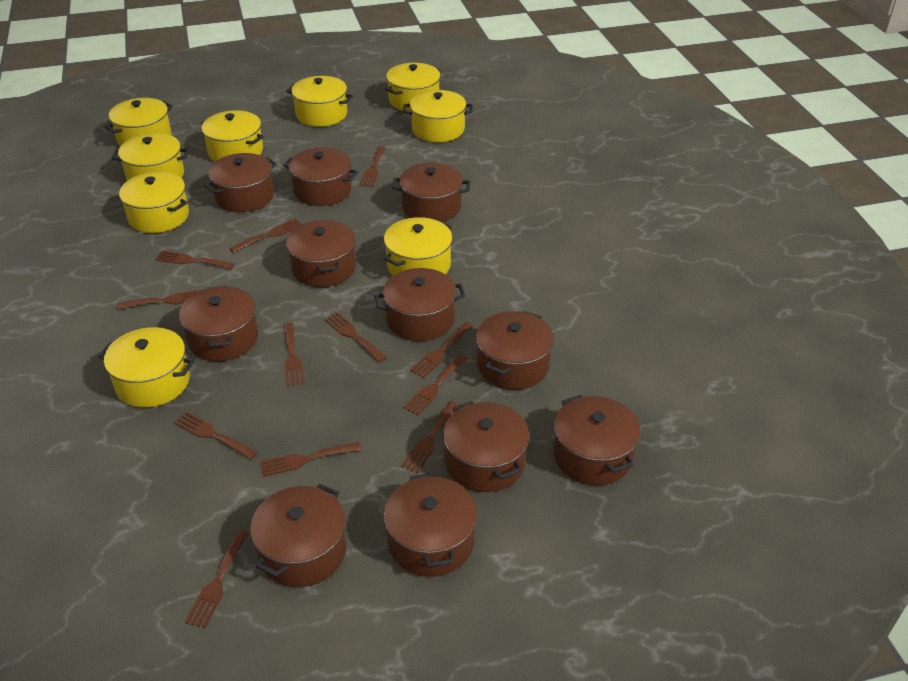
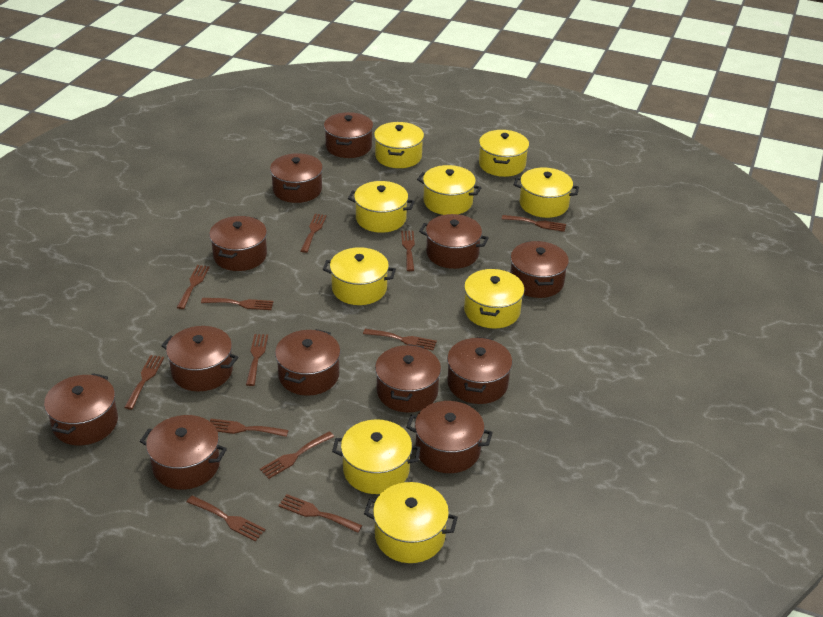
brown pot: [179,285,258,361] [204,153,277,212] [250,484,346,587] [283,147,358,206] [286,220,356,287] [374,268,465,341] [384,473,477,577] [392,163,470,222] [443,401,529,492] [476,311,554,389] [554,395,641,485] = 11 -> [44,373,118,445] [140,415,227,490] [161,326,238,391] [209,216,267,271] [270,153,323,203] [275,329,341,396] [324,112,373,158] [375,344,441,412] [406,401,493,473] [419,214,489,269] [447,337,512,404] [510,241,569,298] = 12

